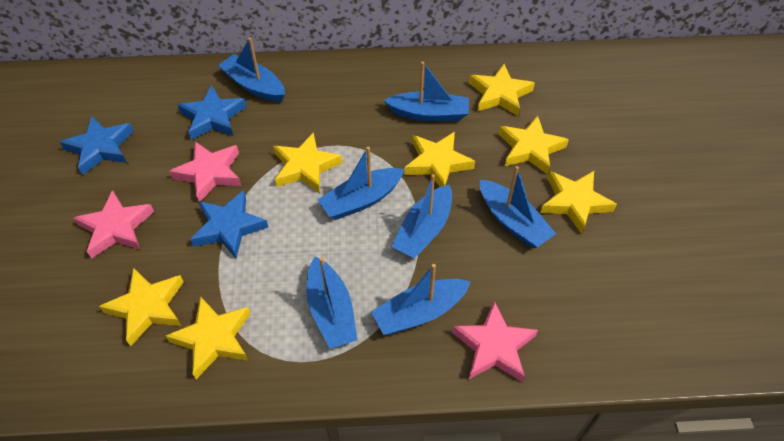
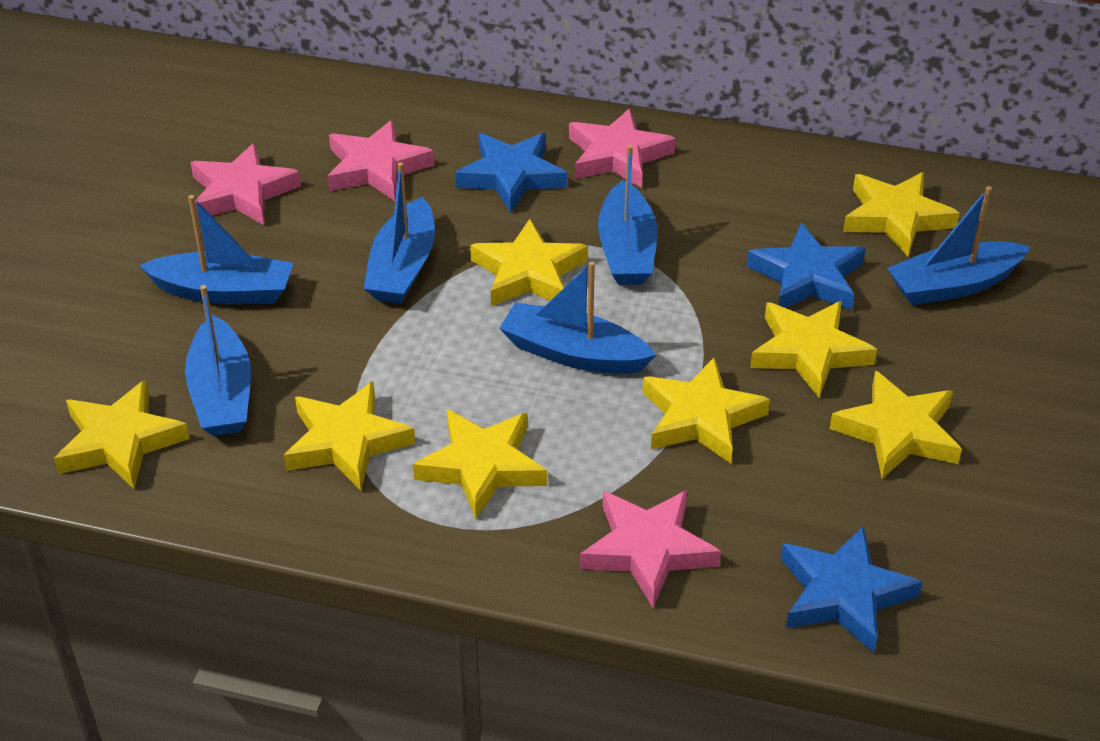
blue boat: [218,38,285,102] [306,257,358,349] [318,146,405,220] [371,264,471,335] [384,62,469,122] [392,174,452,259] [480,166,556,248] = 7 -> [139,195,293,304] [185,285,251,436] [364,162,435,304] [499,261,656,374] [598,145,658,285] [887,186,1031,305] = 6
pink star: [74,190,154,259] [169,142,241,202] [452,301,538,382] = 3 -> [191,143,301,225] [328,120,435,201] [569,108,676,189] [580,490,721,607] = 4
yellow star: [99,268,184,347] [166,296,251,379] [273,132,342,193] [404,132,475,187] [469,64,535,116] [499,116,569,175] [540,171,617,234] = 7 -> [54,380,190,489] [284,381,415,491] [413,409,547,519] [470,219,588,306] [642,357,770,464] [750,301,877,398] [830,371,962,479] [843,172,960,256] = 8

